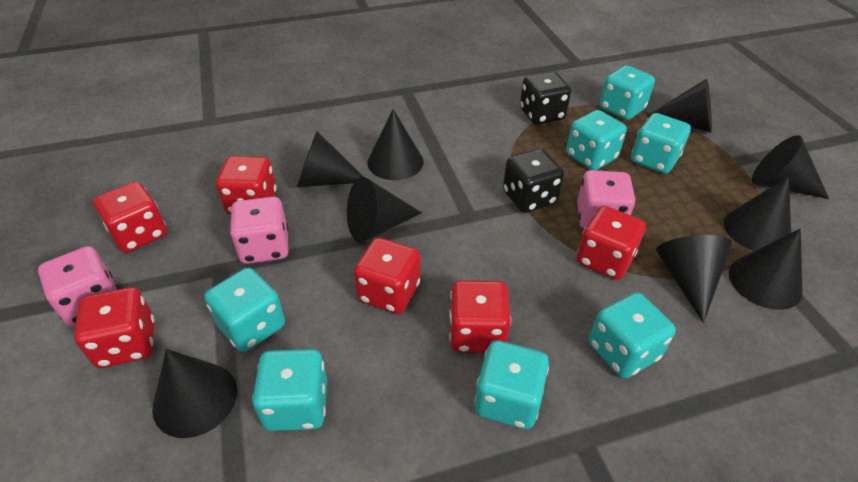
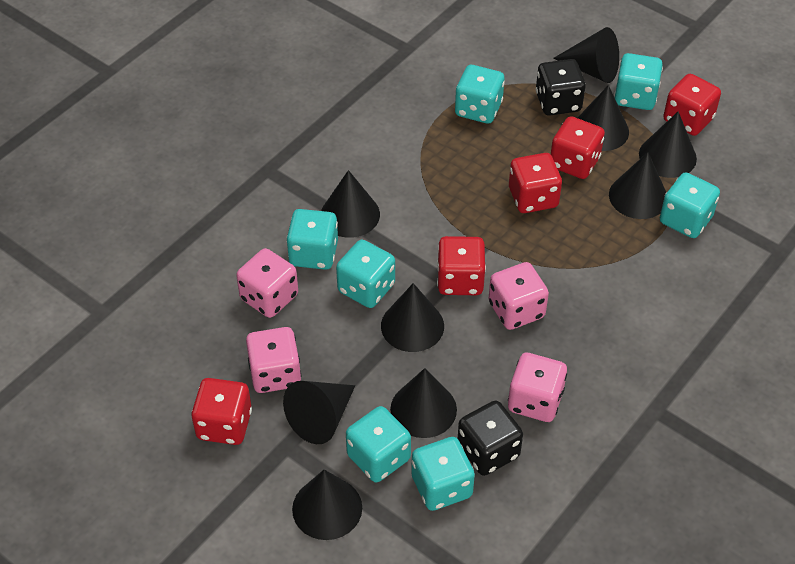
pink dice: [38,246,117,327] [230,197,289,264] [577,170,635,229] = 3 -> [236,248,298,318] [246,327,301,393] [488,262,549,330] [508,353,567,422] = 4
red dice: [74,287,155,368] [93,182,167,253] [216,156,277,215] [354,238,420,314] [449,280,511,353] [577,206,646,280] = 6 -> [191,378,252,445] [437,236,486,295] [509,153,562,213] [551,116,605,179] [663,74,721,136] = 5

